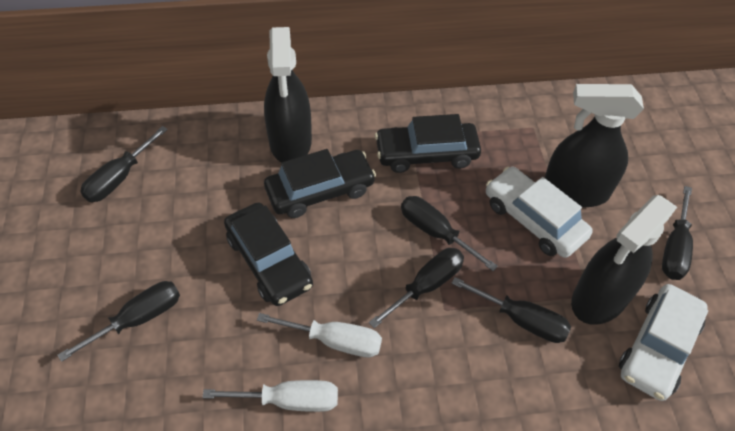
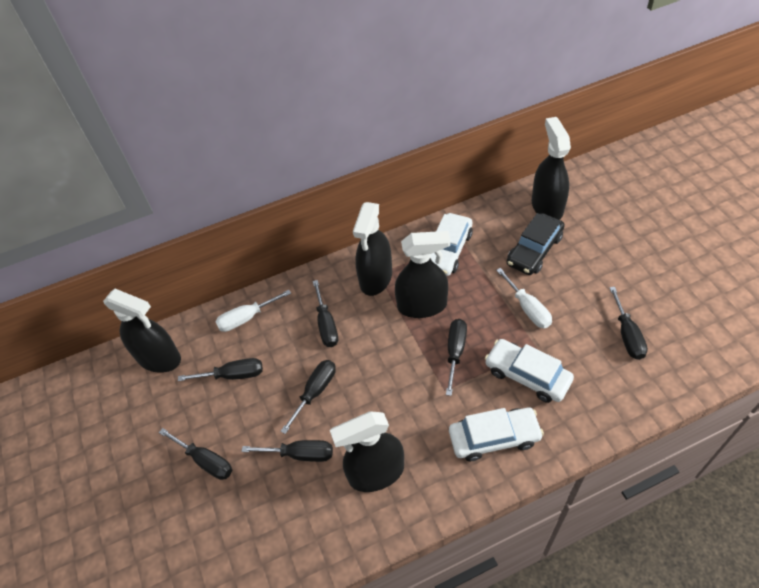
black car: [224,203,313,306] [264,149,376,218] [375,114,481,173] = 3 -> [507,213,565,275] = 1
black screwdriver: [58,281,180,362] [80,126,168,202] [369,248,464,328] [401,196,498,271] [451,277,571,343] [662,186,693,280] = 6 -> [159,428,232,480] [178,358,263,381] [241,440,333,462] [280,360,336,434] [313,280,338,347] [446,319,467,396] [609,287,648,360] = 7
black spray bottle: [264,27,312,163] [545,84,644,208] [571,195,677,325] = 3 -> [103,289,181,373] [330,411,404,492] [353,202,392,296] [395,231,450,318] [532,117,571,220] = 5
white car: [486,166,593,258] [619,284,708,401] = 2 -> [430,213,473,276] [449,408,544,461] [485,339,574,403] = 3

